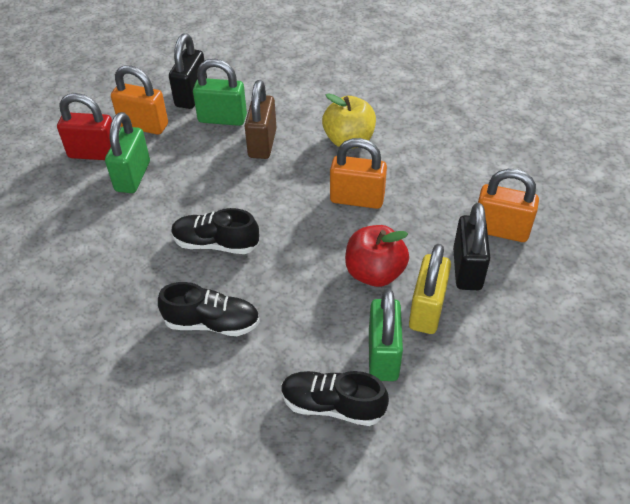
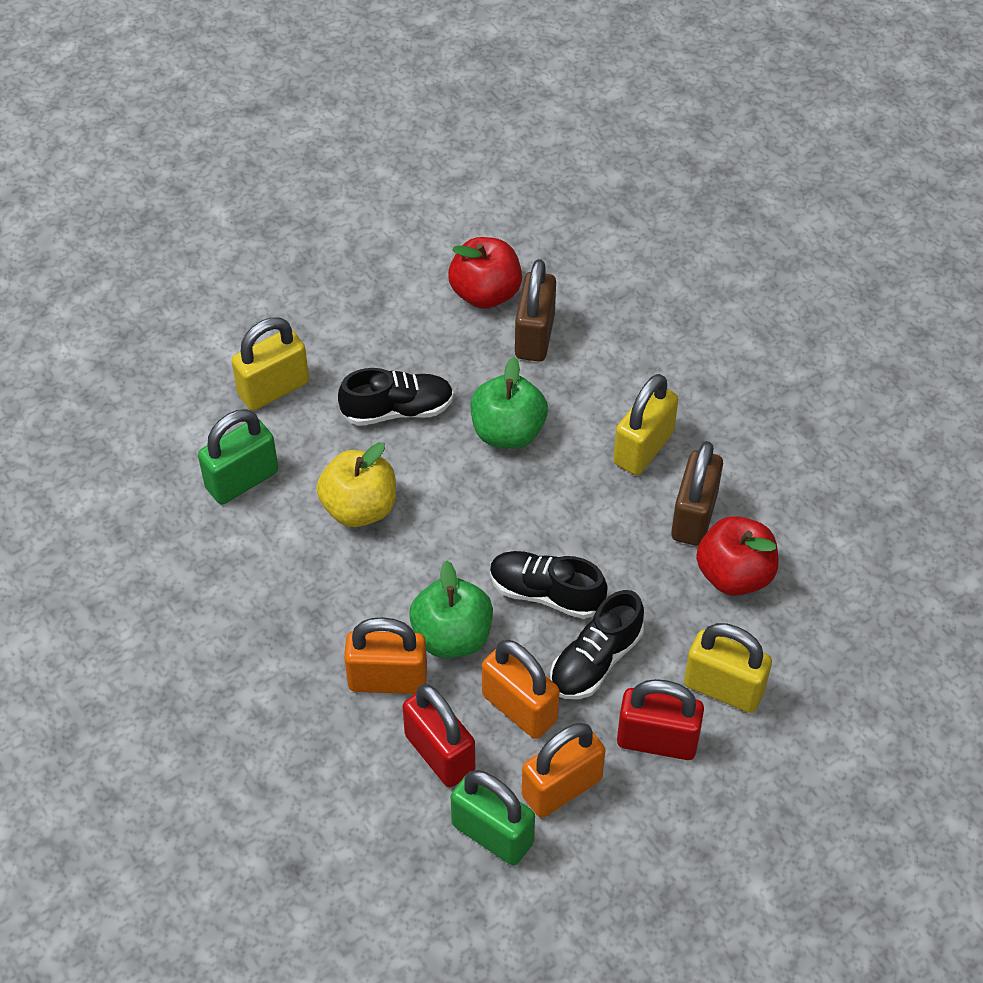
black padlock: [169,33,207,109] [453,203,491,290] = 2 -> none = 0
brown padlock: [244,80,277,159] = 1 -> [515,259,556,362] [671,441,723,546] = 2
green apple: none = 0 -> [409,560,493,658] [471,357,548,449] = 2
green padlock: [105,112,150,193] [193,59,247,126] [369,289,403,381] = 3 -> [198,409,278,504] [451,770,535,865] = 2
red apple: [345,225,409,287] = 1 -> [448,237,522,309] [696,516,779,596] = 2
red padlock: [57,93,112,160] = 1 -> [403,684,475,787] [617,679,704,760] = 2
yellow padlock: [409,244,451,334] = 1 -> [231,318,309,411] [613,374,678,475] [684,623,772,713] = 3

